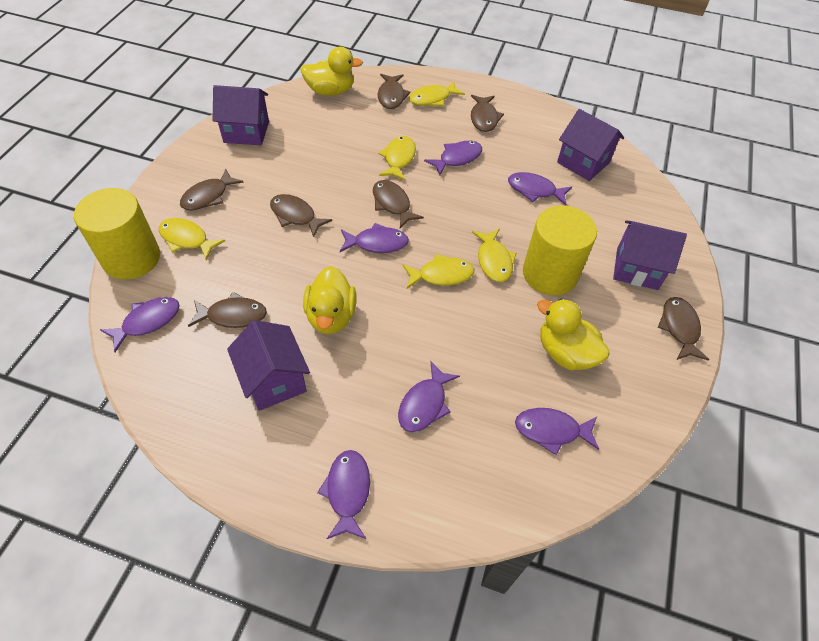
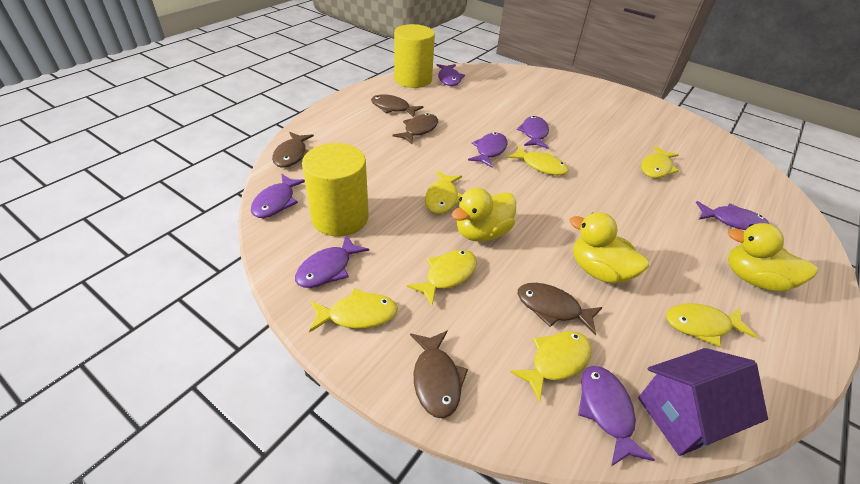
brown fish: [180,169,244,210] [188,292,267,328] [270,194,332,237] [373,180,424,228] [378,74,411,109] [471,95,504,132] [658,297,709,360] = 7 -> [272,132,314,168] [371,94,424,117] [392,113,438,144] [410,330,468,418] [518,283,602,335] = 5
purple house: [212,85,269,145] [227,320,310,411] [557,109,624,181] [613,220,687,290] = 4 -> [638,348,768,456] = 1
yellow fish: [159,218,225,260] [379,136,416,180] [403,254,474,289] [409,81,465,106] [472,229,517,282] = 5 -> [309,289,398,333] [407,250,477,306] [425,171,462,214] [507,145,569,175] [510,331,592,403] [641,146,679,178] [666,303,757,347] = 7

